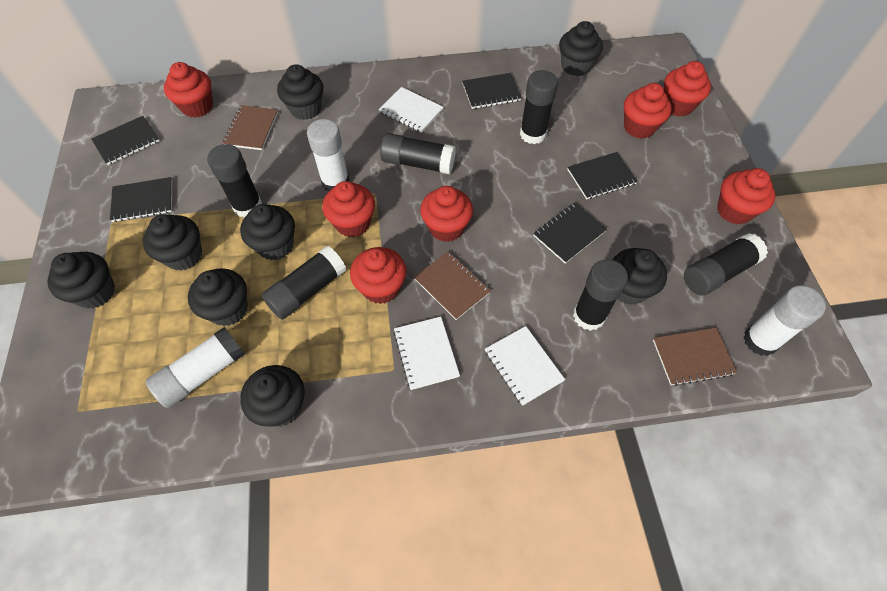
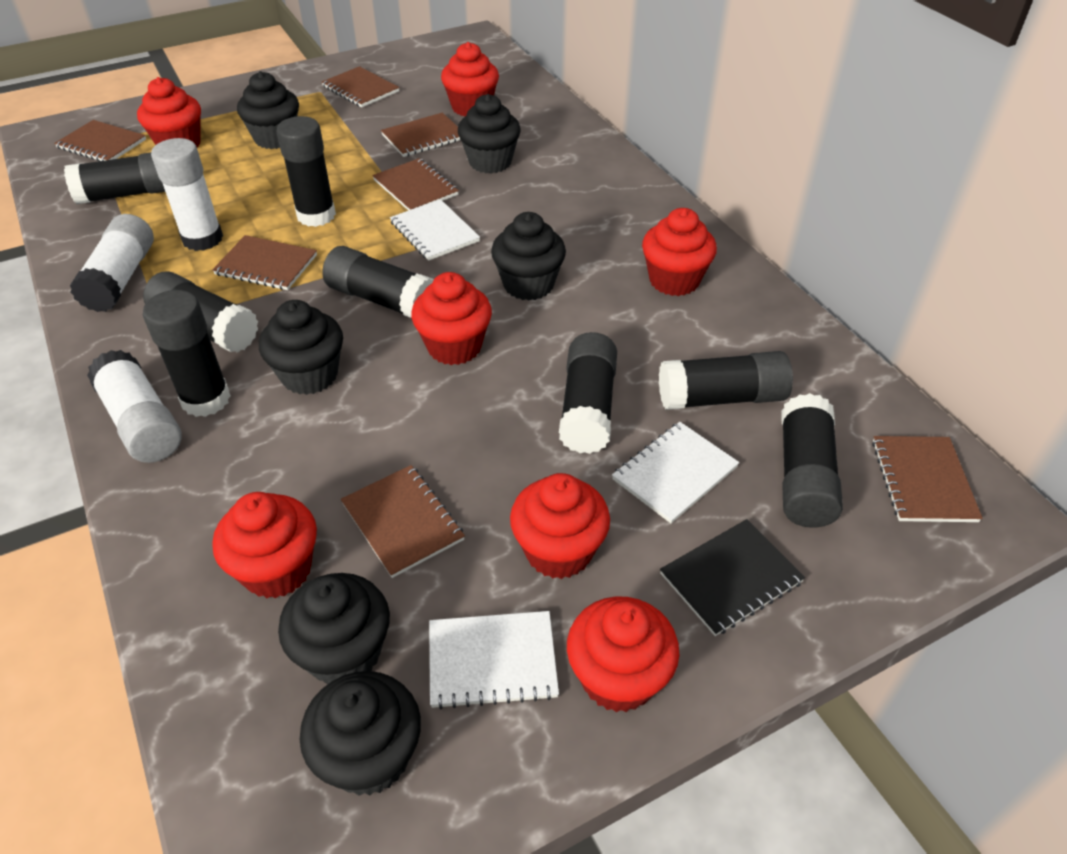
black cupcake: [47,252,115,309] [143,214,202,271] [188,268,248,326] [240,204,295,260] [240,365,305,427] [277,64,323,120] [559,21,603,76] [613,248,667,305] = 8 -> [237,71,299,149] [259,300,343,395] [278,573,390,685] [300,671,421,796] [458,94,521,174] [491,212,566,301] = 6
black glue stick: [207,144,262,218] [262,246,346,320] [380,133,456,174] [520,70,558,144] [573,259,628,331] [684,233,768,295] = 6 -> [64,153,165,204] [143,271,258,353] [143,290,231,417] [276,116,336,227] [322,246,434,318] [559,332,617,454] [659,351,793,410] [781,393,843,528] = 8
black notebook: [91,116,159,165] [110,177,172,222] [462,73,521,109] [533,202,607,264] [567,152,638,199] = 5 -> [660,519,805,636] = 1
brown notebook: [223,105,278,150] [414,251,491,320] [653,328,737,386] = 3 -> [54,120,146,161] [212,235,317,290] [322,66,399,108] [341,465,465,578] [372,158,459,211] [381,113,460,157] [872,436,983,522] = 7

